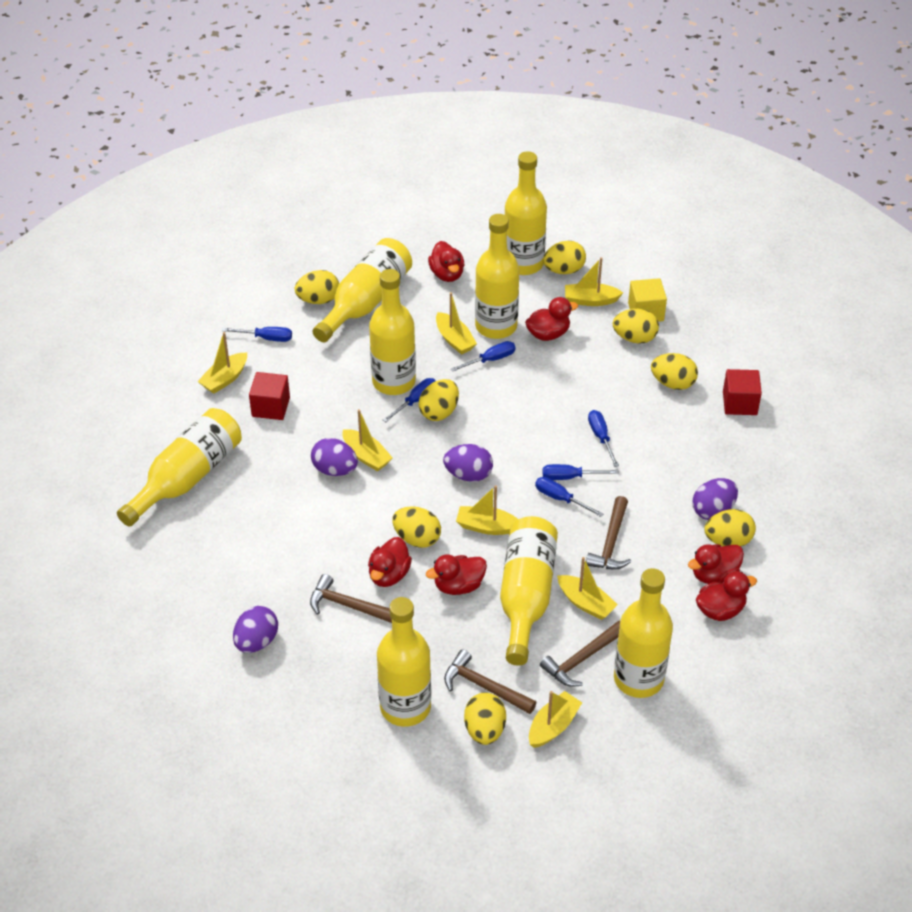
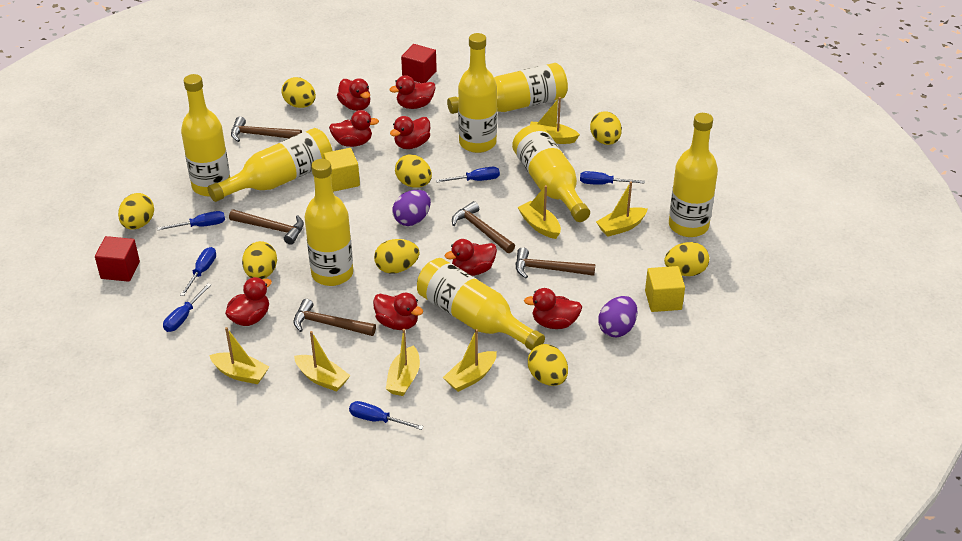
brown hammer: [310,574,392,623] [444,649,536,714] [540,621,620,687] [586,496,631,570] = 4 -> [229,209,304,245] [231,117,302,142] [294,299,376,336] [452,201,515,253] [516,247,595,278] = 5
purple egg: [233,606,278,653] [311,438,358,476] [443,444,493,482] [693,478,738,520] = 4 -> [392,190,431,226] [598,296,637,337] = 2
red duck: [368,537,412,587] [426,554,487,595] [428,241,464,282] [525,297,578,341] [688,544,744,584] [696,571,757,621] = 6 -> [225,277,272,326] [329,110,379,147] [337,78,371,111] [373,293,424,330] [389,75,435,109] [390,116,430,149] [445,239,497,276] [524,288,582,329] = 8
yellow cube: [628,278,667,322] = 1 -> [323,148,360,192] [645,266,685,312] = 2

